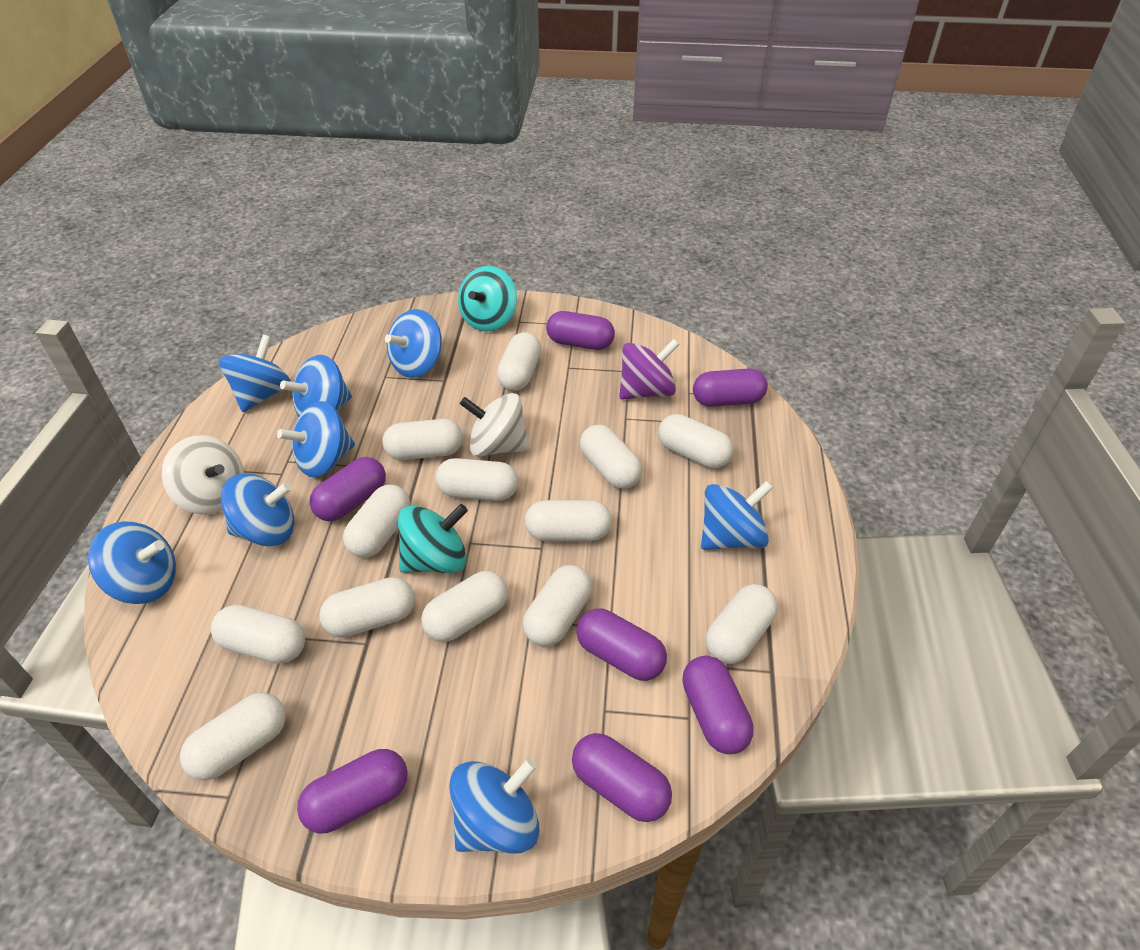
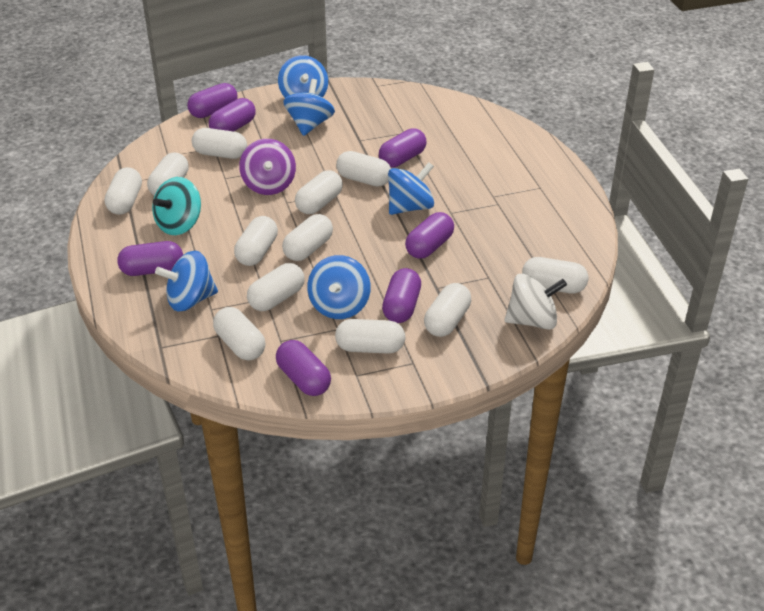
blue spinning top: [88,521,176,604] [219,335,291,412] [221,474,294,546] [277,401,355,477] [280,355,352,417] [385,309,442,378] [449,758,539,854] [701,481,773,550] = 8 -> [155,251,218,311] [278,55,328,98] [283,79,335,136] [307,255,371,319] [388,162,434,215] = 5
turquoise spinning top: [398,504,468,573] [458,266,517,332] = 2 -> [152,177,201,235] = 1
white capsule: [180,692,286,780] [211,605,305,664] [319,577,415,638] [343,485,410,558] [383,419,463,460] [421,571,508,642] [435,458,518,501] [497,332,541,391] [523,565,592,647] [525,500,612,541] [580,425,642,489] [658,414,733,468] [706,584,778,664] = 13 -> [104,167,142,215] [147,153,189,195] [192,128,247,159] [213,307,265,360] [234,216,278,266] [247,263,305,311] [282,214,333,261] [295,170,343,214] [335,319,405,354] [336,151,391,187] [424,283,471,337] [522,257,588,293] = 12
white spinning top: [162,435,244,515] [460,393,530,457] = 2 -> [504,273,567,330] = 1

